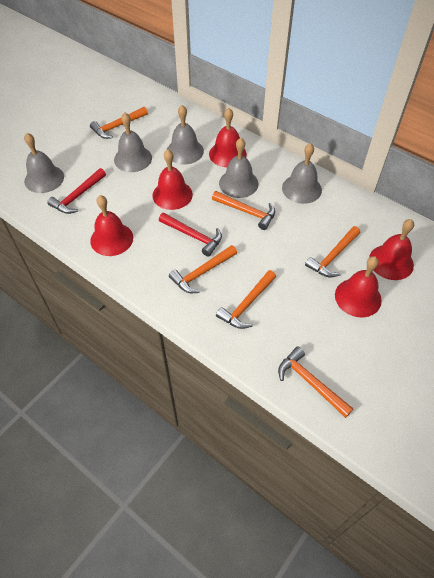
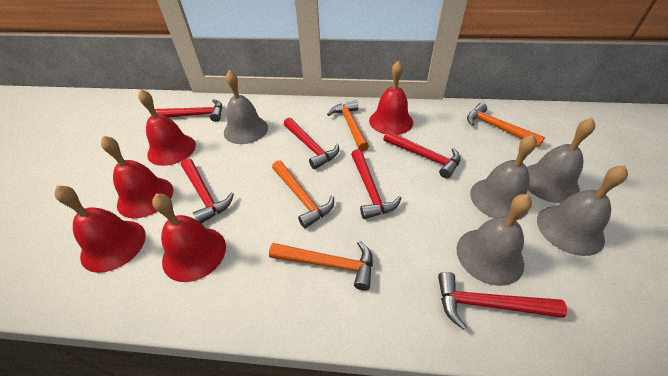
orange hammer: [90,107,148,139] [169,245,237,293] [212,191,275,230] [216,270,276,329] [278,347,354,418] [305,226,360,277] = 6 -> [269,240,373,291] [272,160,334,228] [327,101,369,152] [467,103,545,147] = 4
red hammer: [47,168,106,214] [159,213,222,257] = 2 -> [155,99,222,122] [181,158,234,223] [284,118,339,169] [351,149,401,219] [384,131,461,179] [438,272,567,330] = 6

